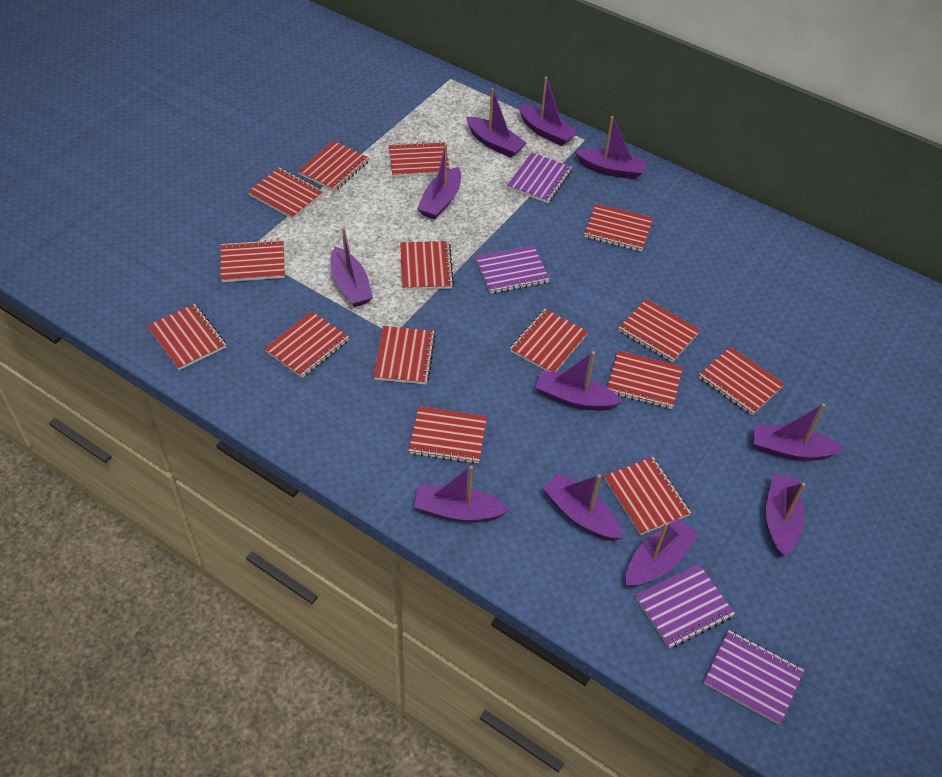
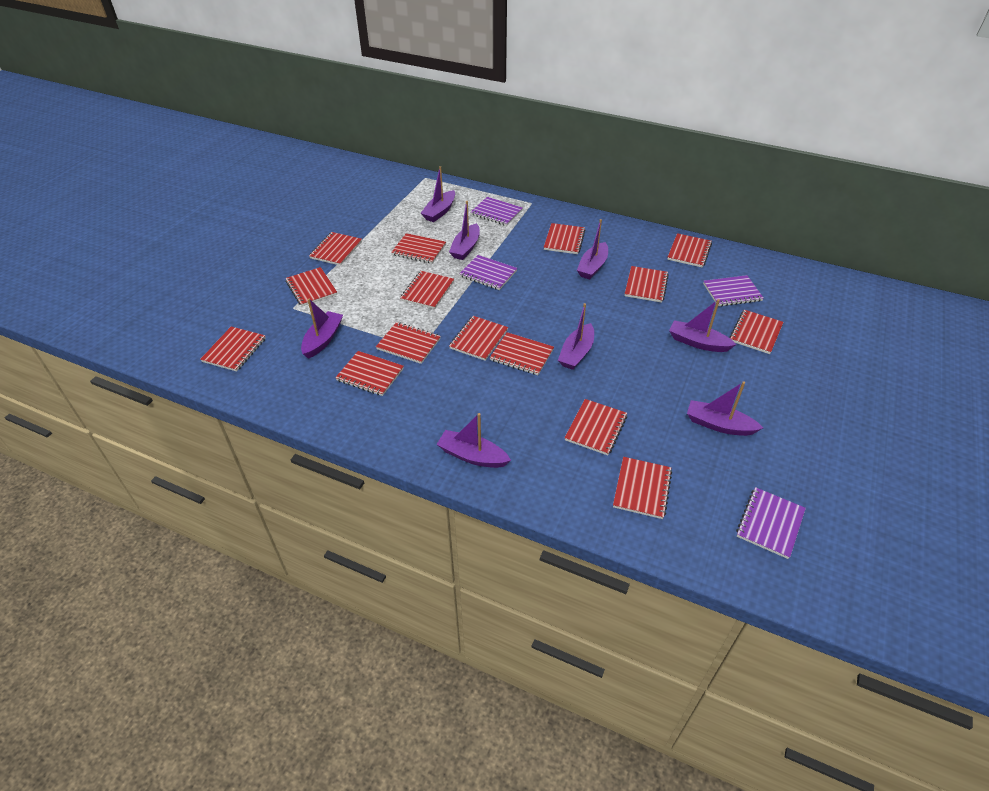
purple boat: [330,227,373,307] [414,466,510,523] [417,144,461,219] [466,88,527,158] [518,76,578,146] [535,351,623,411] [542,473,623,541] [575,116,647,179] [626,518,698,588] [754,404,844,461] [766,474,806,557] = 11 -> [301,299,343,359] [421,166,455,222] [437,413,511,468] [449,201,480,260] [558,303,594,370] [577,219,608,279] [669,299,737,352] [687,382,763,436] = 8

